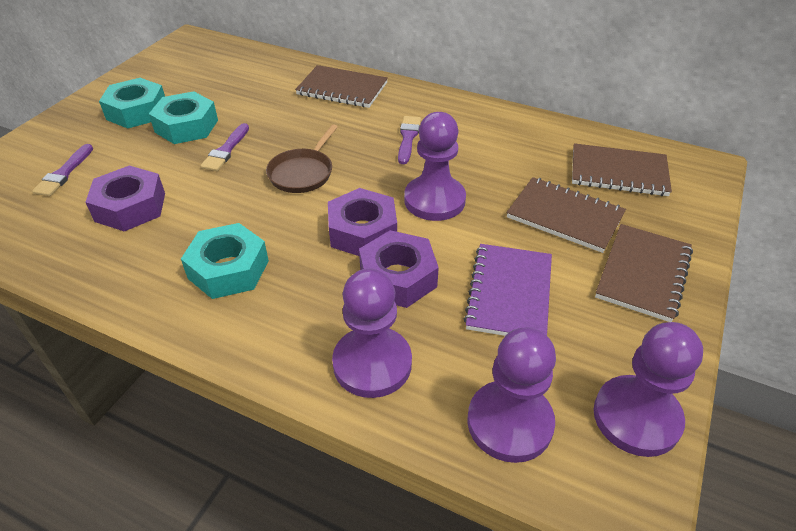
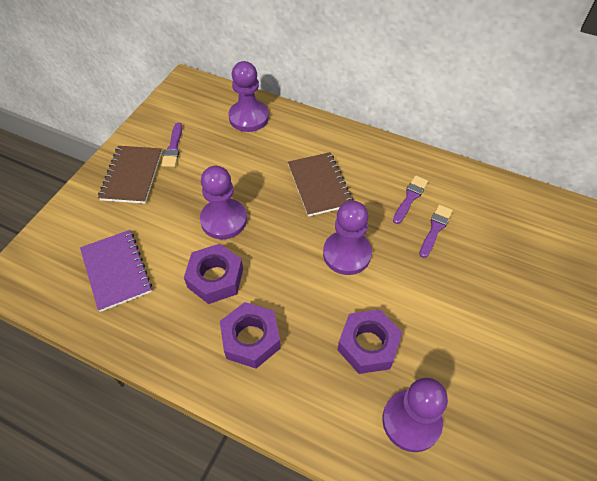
brown notebook: [295,65,388,108] [507,177,626,253] [572,143,672,196] [595,224,693,322] = 4 -> [98,146,162,204] [288,152,354,217] = 2
brown pan: [266,124,338,193] = 1 -> none = 0
turquoise nut: [99,78,165,128] [149,91,218,144] [181,223,269,299] = 3 -> none = 0

